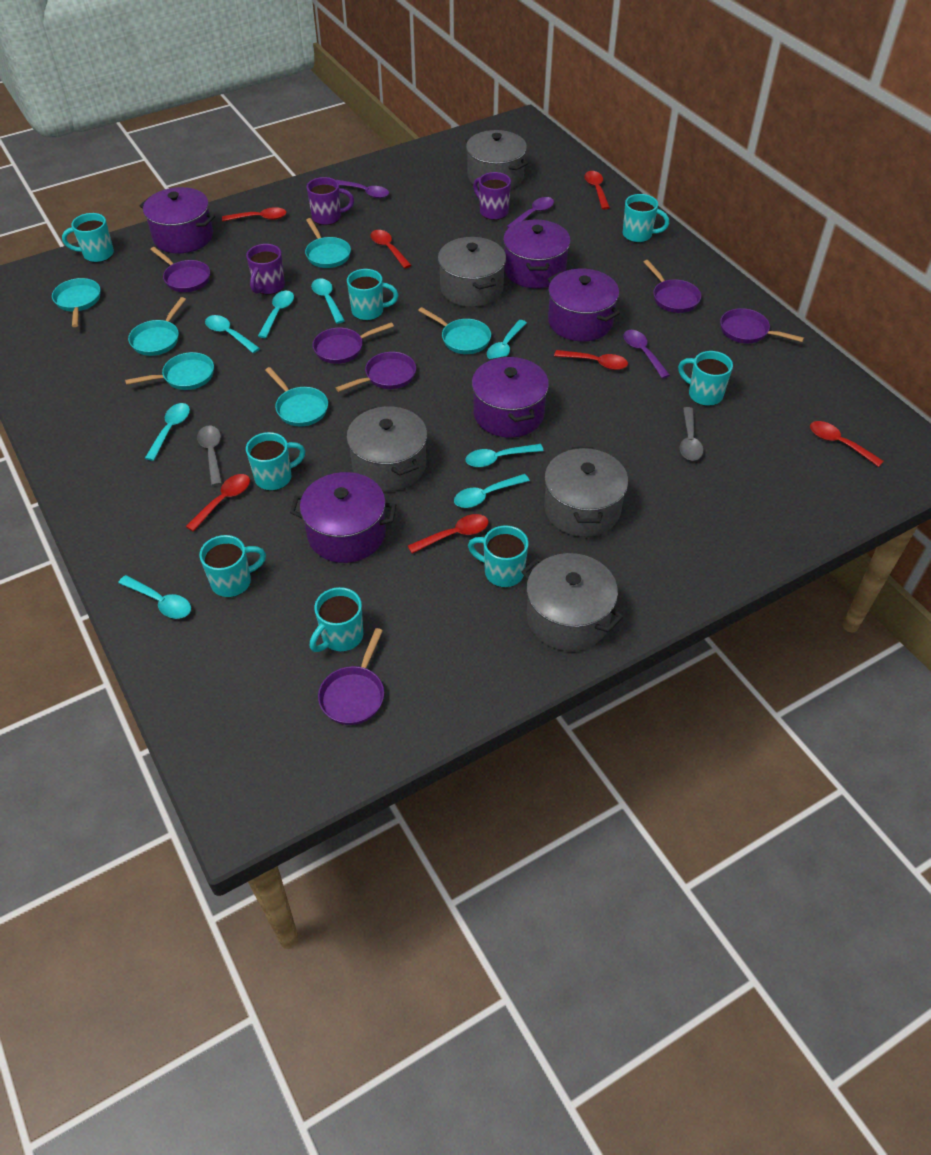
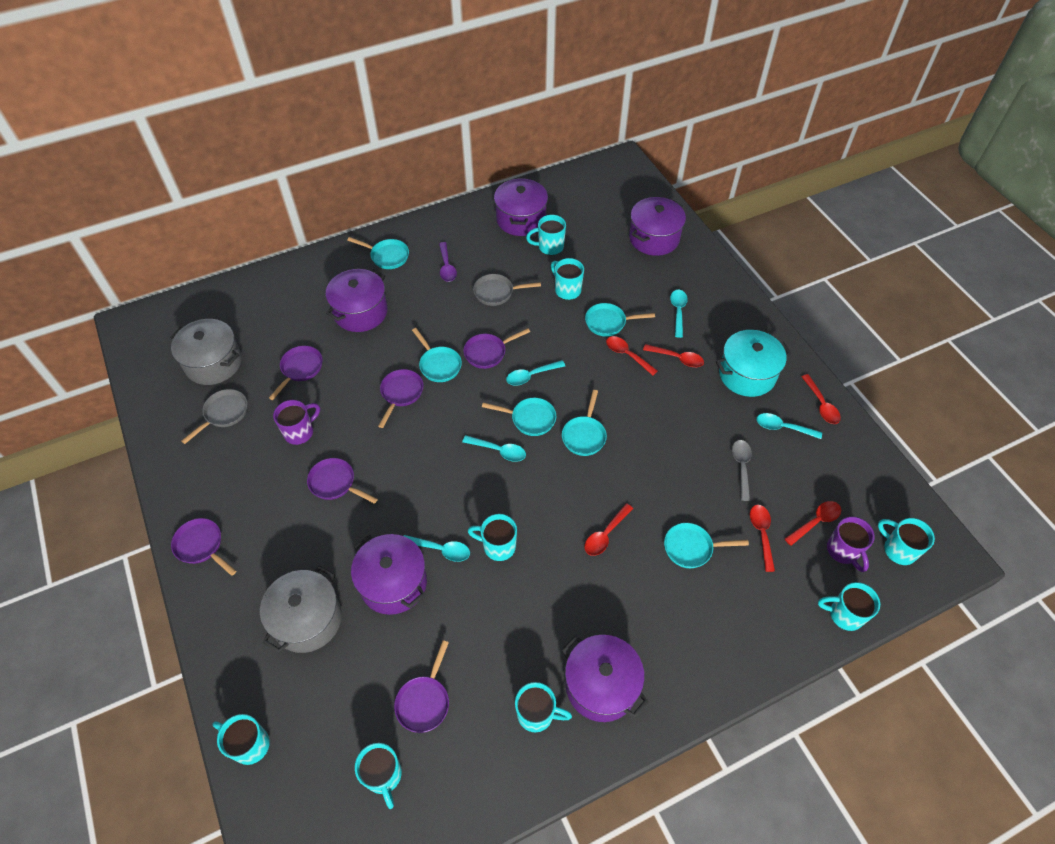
grey pan: none = 0 -> [182,389,247,444] [473,274,541,306] = 2
grey pot: [346,406,427,491] [438,237,506,307] [465,130,528,189] [521,553,623,651] [544,447,628,537] = 5 -> [170,319,242,385] [260,566,342,653] = 2
grey spoon: [197,426,222,486] [680,407,703,461] = 2 -> [732,440,752,501] = 1
purple mug: [246,244,285,295] [307,177,354,225] [473,172,511,220] = 3 -> [273,400,320,445] [827,517,875,572] = 2
purple spoon: [336,180,389,198] [506,197,554,228] [623,330,670,379] = 3 -> [439,242,457,282] = 1
red spoon: [186,474,250,532] [222,207,287,221] [370,230,411,269] [408,514,489,553] [554,350,628,370] [584,171,610,209] [810,421,884,467] = 7 -> [585,503,633,556] [606,336,658,375] [643,344,704,367] [750,505,775,572] [785,501,841,546] [801,374,841,424] = 6
turquoise pot: none = 0 -> [716,330,791,397] = 1
turquoise spoon: [118,575,191,619] [145,403,190,461] [205,315,260,353] [258,291,294,338] [311,278,345,324] [454,474,530,508] [465,444,544,467] [487,320,527,359] = 8 -> [403,535,470,562] [462,435,526,462] [506,360,565,386] [670,290,688,338] [756,413,822,439] = 5

